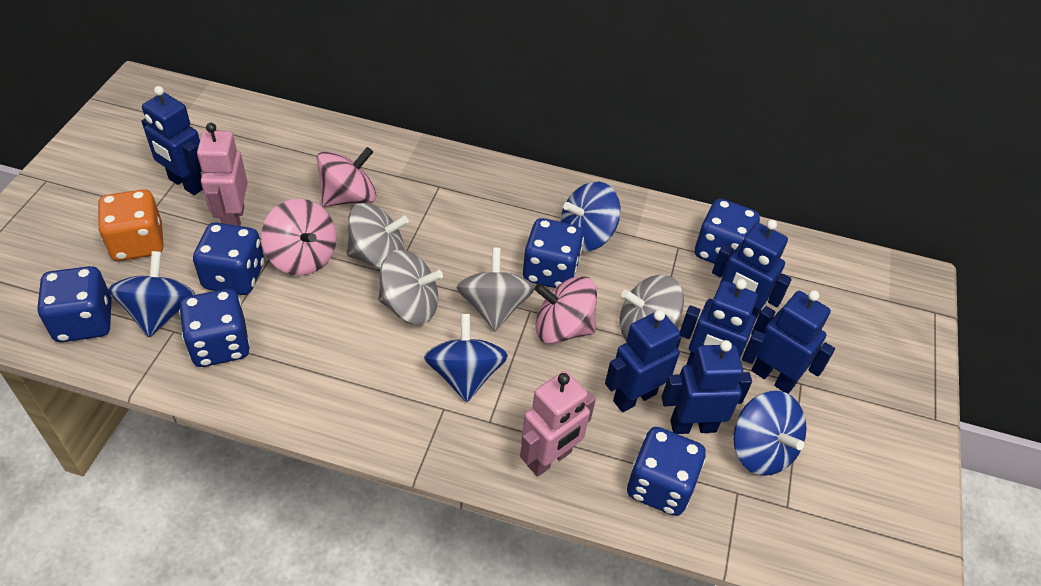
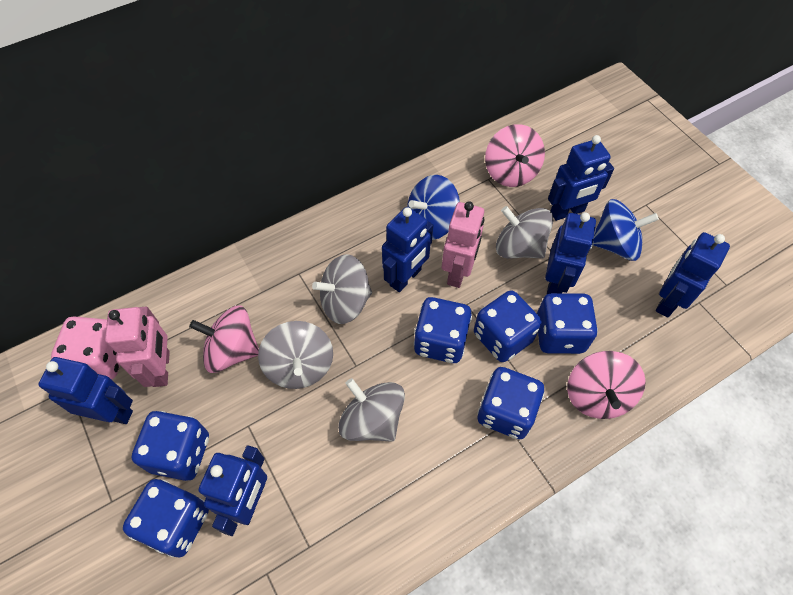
blue spinning top: [108,251,195,337] [424,314,508,402] [560,182,620,252] [733,391,807,476] = 4 -> [407,175,460,240] [593,199,659,261] = 2
orange dice: [97,189,164,261] = 1 -> none = 0
pink dice: none = 0 -> [51,316,120,379] = 1

